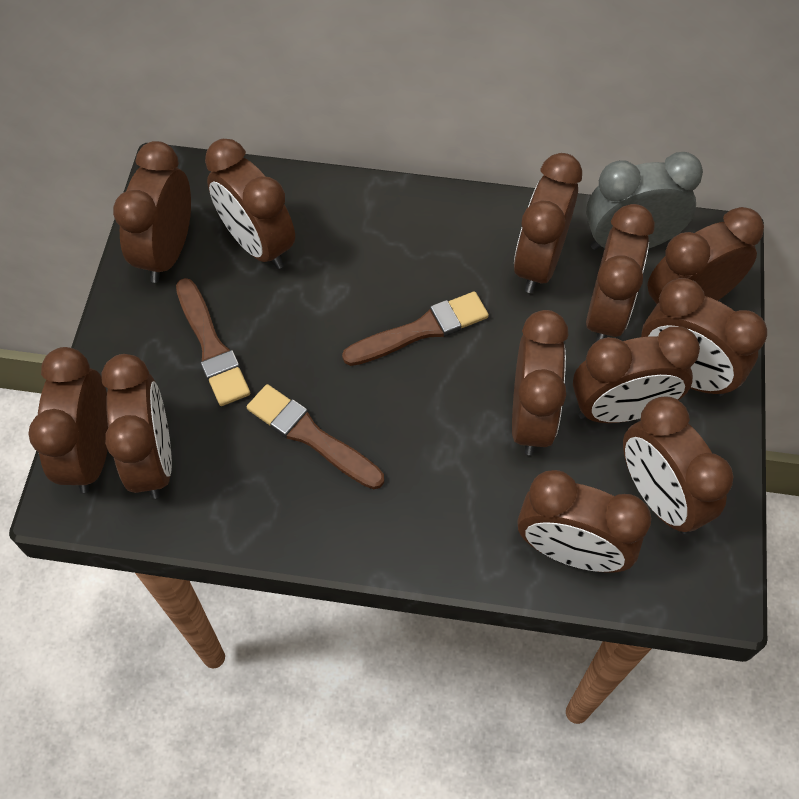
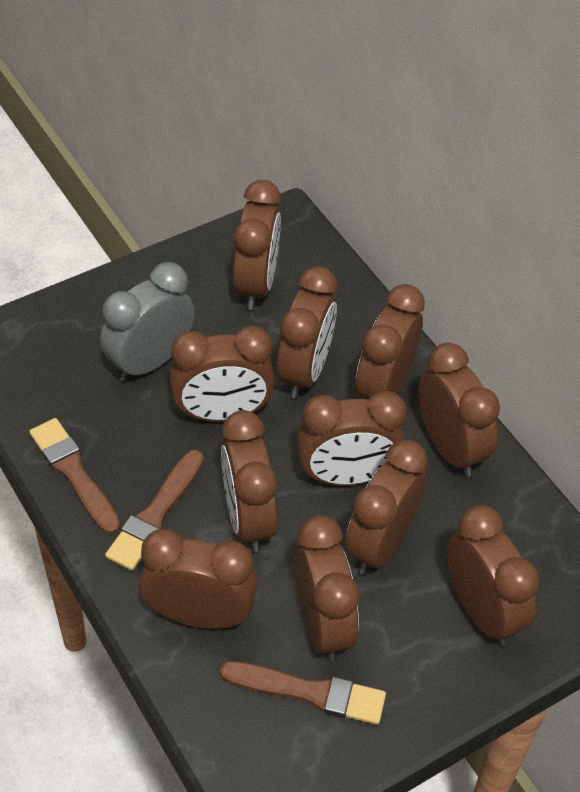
brown clock: [28,347,108,493] [101,354,172,499] [113,141,191,283] [205,139,295,269] [512,310,568,455] [514,153,582,293] [518,470,651,573] [573,326,700,423] [586,204,655,342] [623,396,733,534] [641,278,767,396] [647,207,764,304] = 12 -> [139,529,257,629] [170,326,275,422] [221,410,278,553] [233,180,281,310] [277,266,337,399] [294,515,360,662] [297,391,407,486] [345,440,428,575] [355,284,425,400] [418,343,500,477] [447,505,540,646] = 11

